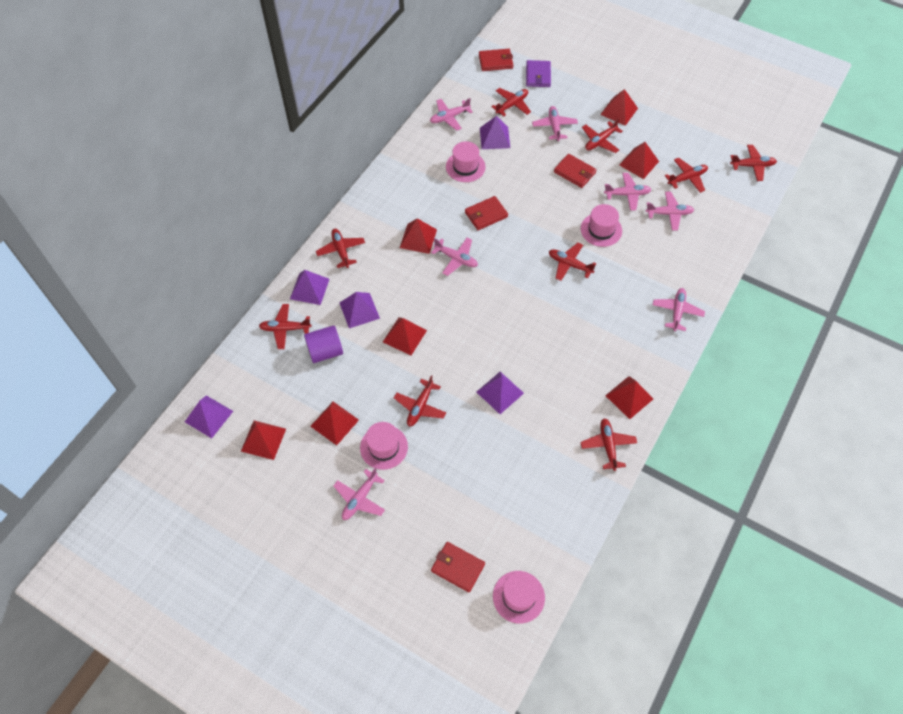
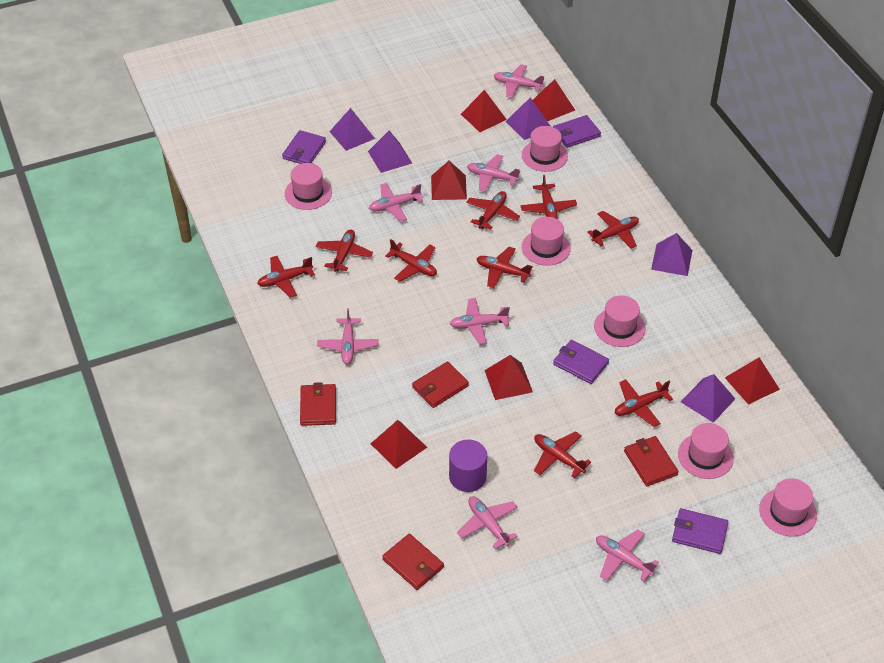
pink hat: [360,422,408,470] [446,141,486,182] [493,571,545,624] [581,204,622,247] = 4 -> [285,163,332,210] [522,126,568,172] [522,217,571,266] [594,295,646,347] [678,423,734,479] [759,478,817,537] = 6
purple wallet: [526,60,551,87] = 1 -> [282,130,326,164] [553,115,601,148] [553,340,609,384] [672,508,728,554] = 4
red pyramid: [241,421,286,460] [310,402,359,445] [383,317,427,355] [400,218,437,254] [600,89,638,126] [605,376,653,419] [619,142,659,179] = 7 -> [371,420,427,469] [431,161,467,200] [461,90,507,132] [485,355,533,400] [533,79,575,121] [725,357,780,405] = 6

